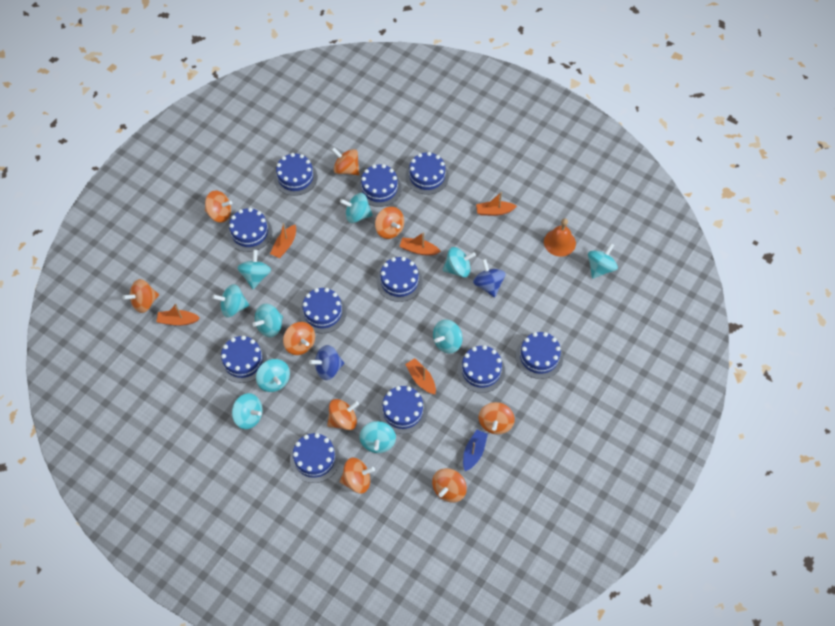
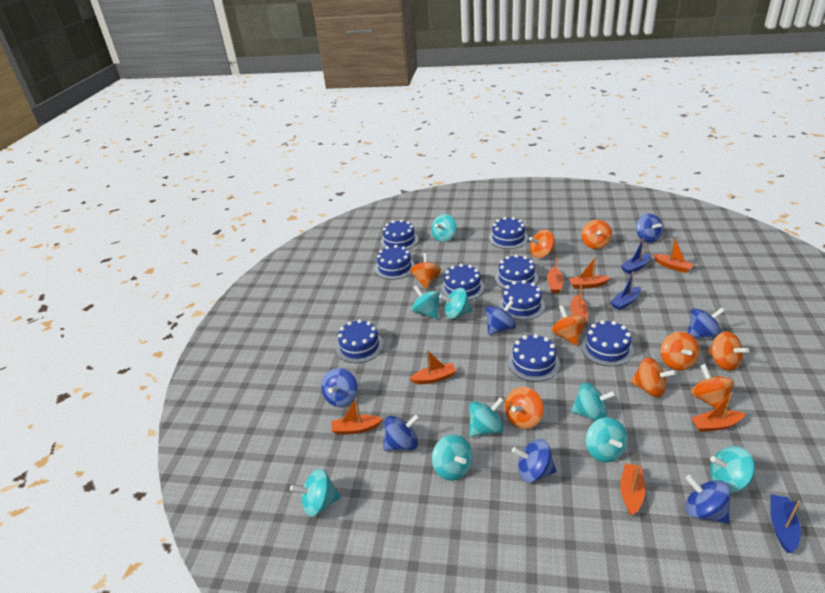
blue boat: [463,430,488,471] = 1 -> [610,271,641,310] [621,238,651,274] [770,495,801,553] = 3
blue cake: [219,336,267,383] [227,208,272,252] [274,153,317,196] [290,433,340,483] [300,288,346,333] [358,164,402,207] [377,257,423,302] [379,386,427,434] [406,152,449,195] [457,345,505,393] [516,332,563,379] = 11 -> [336,319,384,363] [375,245,415,280] [381,219,418,249] [441,264,484,300] [489,217,528,249] [495,254,538,289] [499,280,545,320] [508,334,560,382] [581,320,634,366] = 9
blue spinning top: [309,345,344,380] [473,259,506,297] = 2 -> [321,368,358,407] [383,414,420,451] [486,300,516,336] [512,439,556,483] [636,213,663,243] [685,475,731,524] [688,307,725,338] = 7
orange bell: [544,218,576,257] = 1 -> none = 0
orange boat: [157,304,200,326] [270,223,296,258] [399,232,441,255] [405,358,436,394] [476,192,517,216] = 5 -> [332,398,383,435] [409,350,456,384] [547,254,563,293] [569,257,611,289] [570,283,588,322] [620,463,645,516] [653,237,695,273] [691,392,745,432] = 8
turquoise spinning top: [212,284,249,318] [232,393,263,429] [237,250,271,289] [253,304,283,337] [256,359,290,392] [340,193,373,223] [359,421,396,453] [433,319,463,354] [443,247,476,277] [588,243,618,279] = 10 -> [290,469,341,517] [412,285,440,319] [431,214,457,242] [432,435,473,481] [439,288,472,319] [469,397,504,437] [571,382,616,421] [586,417,628,463] [710,446,755,493] = 9

